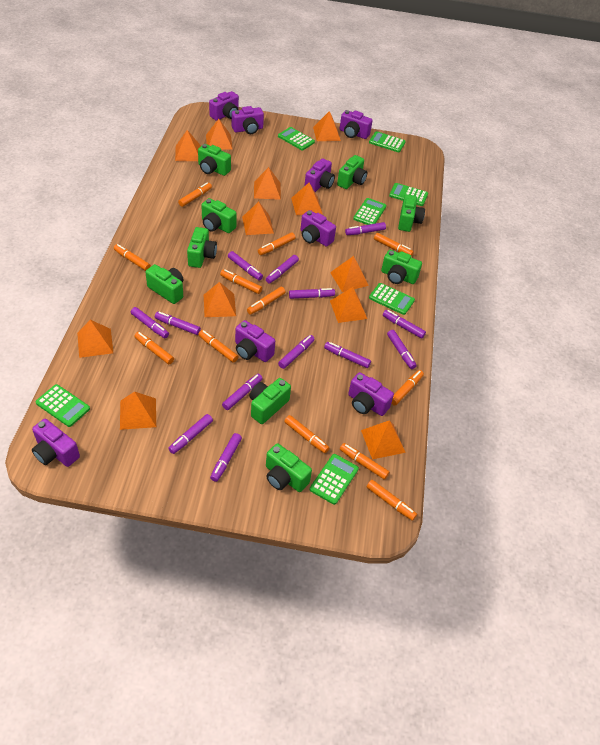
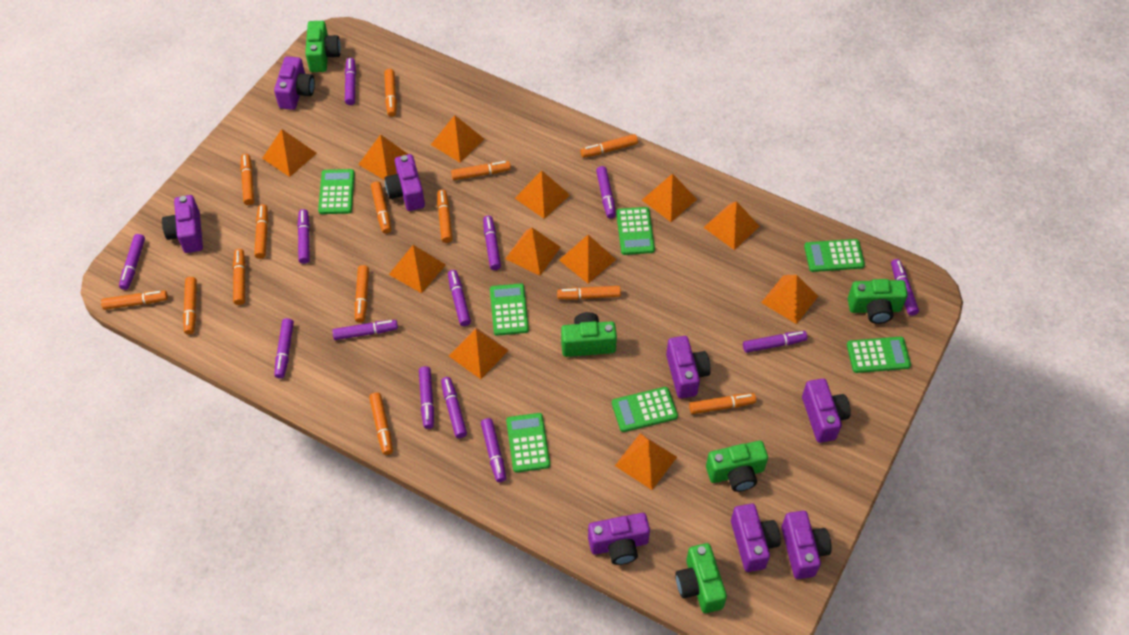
green camera: [145,264,183,304] [187,227,217,268] [198,144,231,176] [201,198,237,233] [250,378,291,424] [266,443,312,492] [337,155,367,189] [381,250,422,284] [398,194,425,232] = 9 -> [305,21,341,72] [561,312,617,357] [675,543,727,613] [706,441,768,492] [848,279,908,324] = 5
orange marker: [114,244,151,271] [134,332,174,364] [178,182,212,207] [198,330,238,363] [220,269,262,294] [247,287,285,315] [258,233,295,255] [284,415,329,453] [340,443,389,480] [367,480,417,521] [374,233,414,256] [391,370,424,406] = 12 -> [101,290,168,310] [183,277,197,335] [233,249,246,305] [241,154,254,205] [254,204,268,259] [355,265,369,323] [369,392,393,455] [371,181,391,234] [384,69,397,117] [437,189,453,243] [451,161,511,180] [557,286,621,300] [580,134,638,158] [689,393,756,414] = 14

